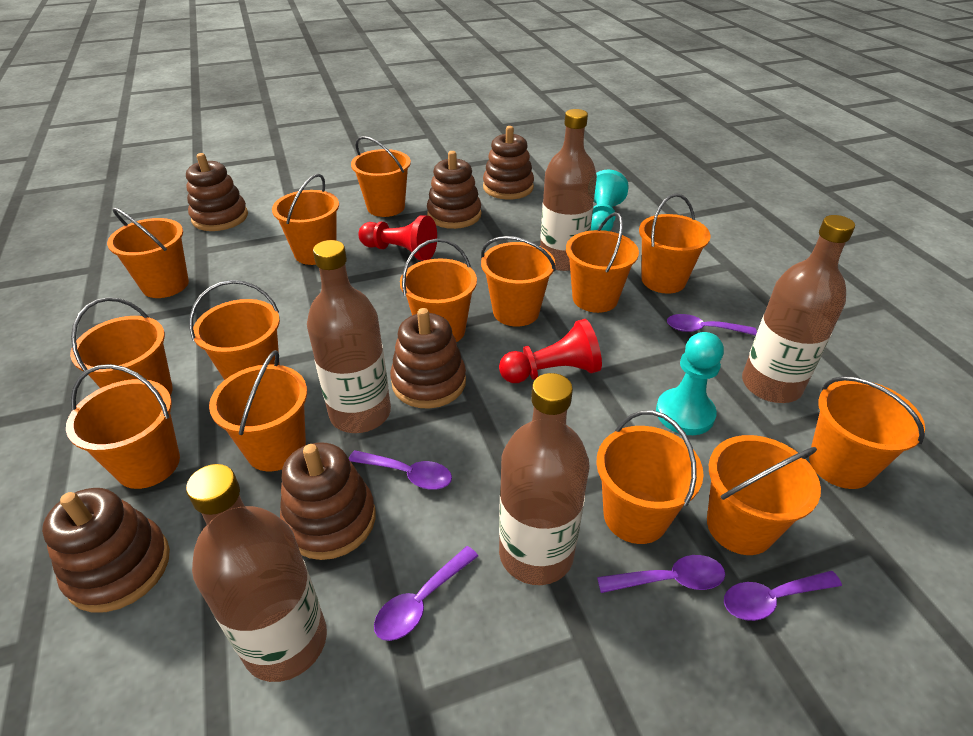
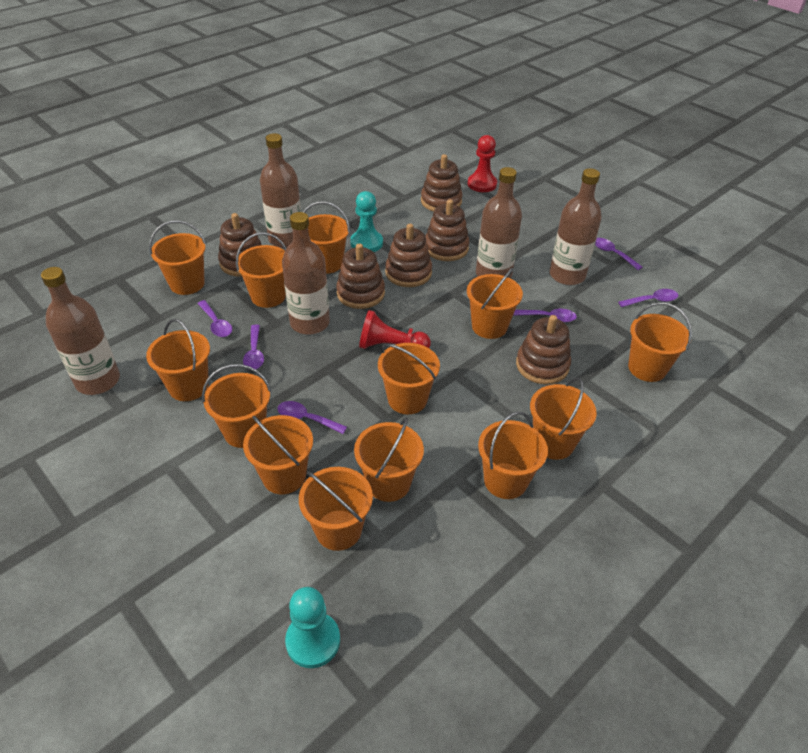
orange bucket: [66,364,180,489] [70,297,173,395] [107,208,189,298] [189,280,280,380] [209,350,307,471] [272,174,339,265] [351,136,411,217] [400,239,477,342] [481,236,556,326] [566,212,639,313] [596,410,704,544] [639,194,711,294] [707,435,821,555] [809,376,925,489] = 14 -> [146,319,210,401] [149,220,206,295] [202,364,271,448] [236,232,286,308] [243,415,313,494] [299,467,373,551] [303,201,350,274] [354,418,424,502] [378,343,440,414] [467,268,523,339] [478,411,548,499] [530,378,597,460] [628,302,692,382] = 13
purple spoon: [349,450,452,490] [374,546,478,641] [597,555,725,593] [667,314,757,335] [724,571,842,621] = 5 -> [197,300,232,337] [243,324,264,369] [278,401,347,434] [513,309,577,322] [595,238,642,270] [618,289,678,307] = 6

